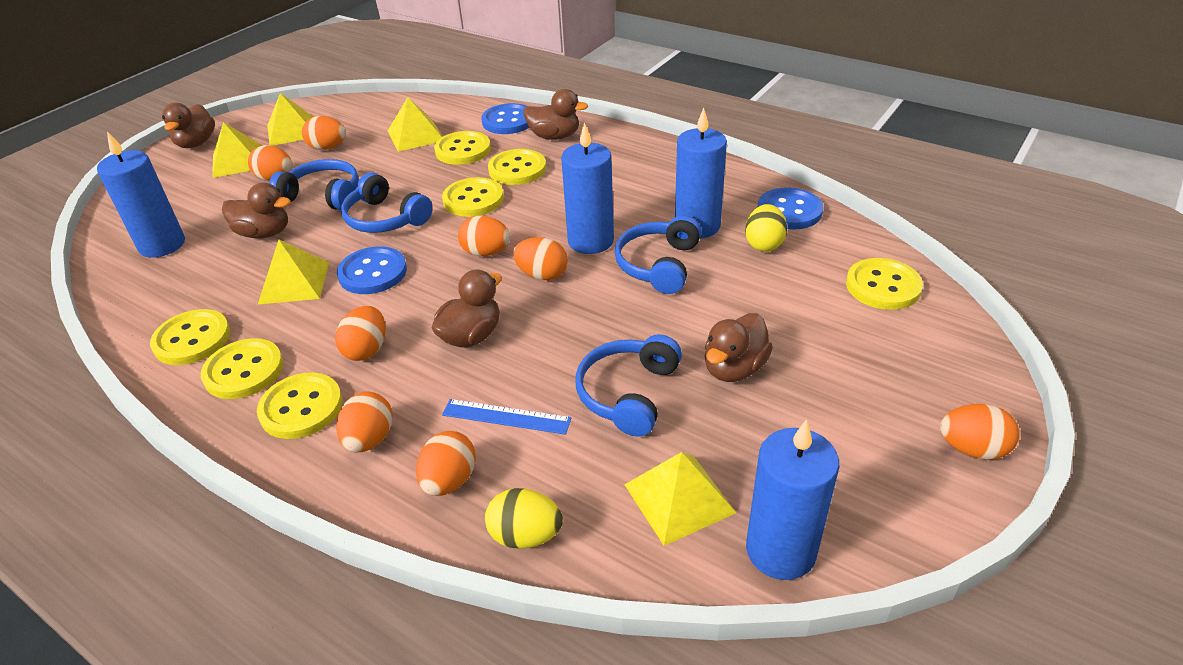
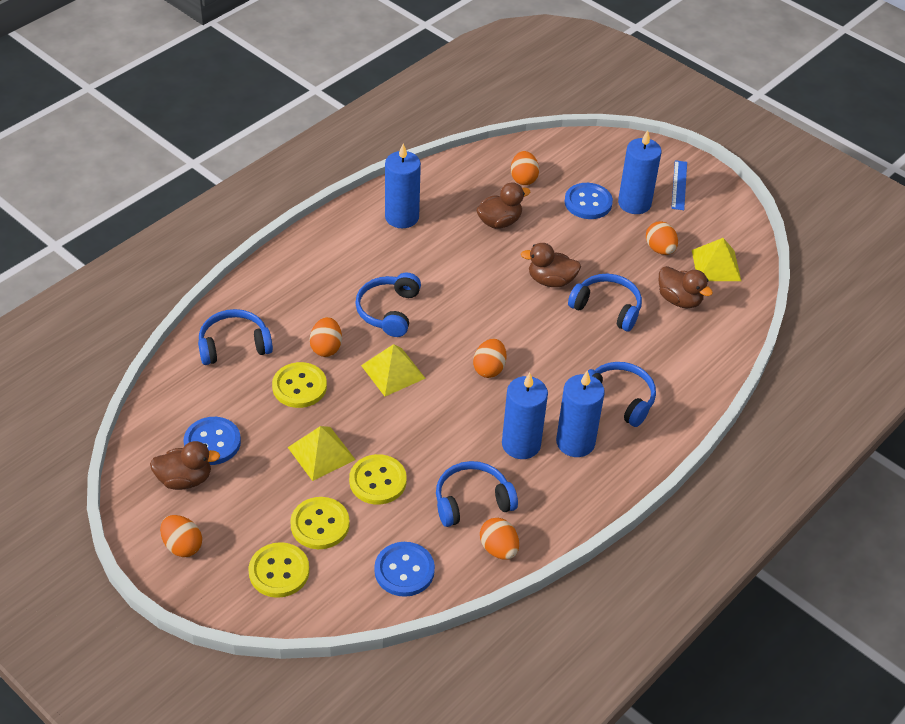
blue headphones: [269,159,359,210] [341,172,433,233] [575,334,682,437] [614,215,701,294] = 4 -> [198,309,273,365] [355,273,421,337] [436,461,518,527] [568,274,642,331] [588,362,656,427] = 5
brown duck: [162,103,215,148] [222,183,291,239] [432,269,502,347] [523,89,588,140] [705,313,773,382] = 5 -> [150,441,220,490] [476,182,530,229] [521,243,581,287] [659,266,713,308] = 4
orange egg: [248,145,292,181] [302,116,346,150] [335,306,385,361] [336,392,393,452] [416,431,476,496] [458,216,511,256] [513,237,568,280] [940,404,1019,460] = 8 -> [160,515,202,557] [310,317,342,357] [473,339,507,378] [480,518,519,560] [511,151,539,185] [646,221,678,255] = 6
yellow button: [150,309,230,365] [201,338,283,399] [257,373,342,439] [434,131,491,165] [442,177,504,217] [488,149,546,185] [846,258,923,310] = 7 -> [248,542,310,598] [272,362,327,408] [290,497,350,549] [349,454,407,505] = 4
yellow egg: [485,488,563,549] [745,204,787,252] = 2 -> none = 0
yellow pyramid: [212,122,263,178] [258,240,329,304] [267,93,313,146] [388,97,442,152] [624,452,736,546] = 5 -> [288,426,356,481] [361,344,426,396] [692,238,741,281] = 3

